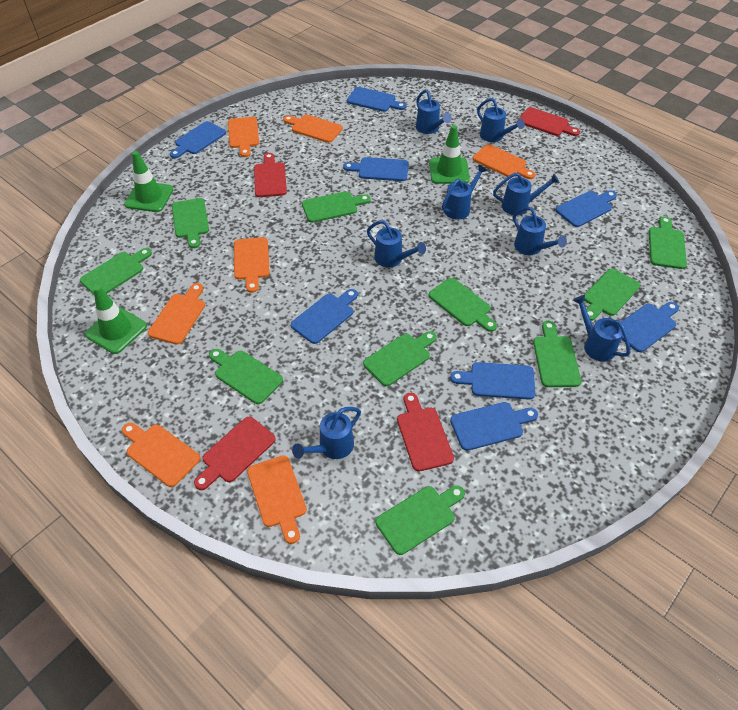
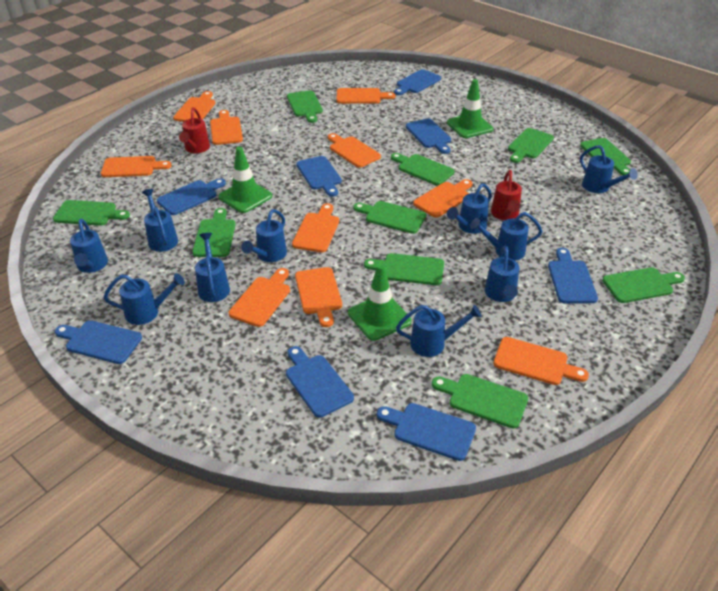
blue watering can: [292,407,361,459] [367,220,426,267] [416,90,452,134] [442,164,487,220] [477,98,525,142] [493,173,559,215] [513,207,567,255] [573,295,630,362] = 8 -> [70,219,108,273] [103,273,185,325] [142,189,178,252] [195,233,230,302] [241,209,287,262] [396,305,482,357] [447,183,492,234] [470,212,543,261] [485,246,519,302] [580,145,638,193] = 10
orange cutting board: [122,423,200,487] [148,283,205,345] [228,117,259,157] [234,237,270,293] [247,455,307,544] [283,115,343,143] [473,144,535,179] = 7 -> [101,156,172,177] [173,91,215,122] [210,110,243,145] [229,268,290,327] [292,203,339,252] [295,267,342,327] [328,133,381,168] [336,88,395,104] [413,179,472,218] [493,337,589,385] = 10
red cutting board: [194,417,276,490] [254,153,287,197] [397,393,454,472] [519,107,580,136] = 4 -> none = 0
red watering can: none = 0 -> [179,107,210,153] [491,170,522,220] = 2

